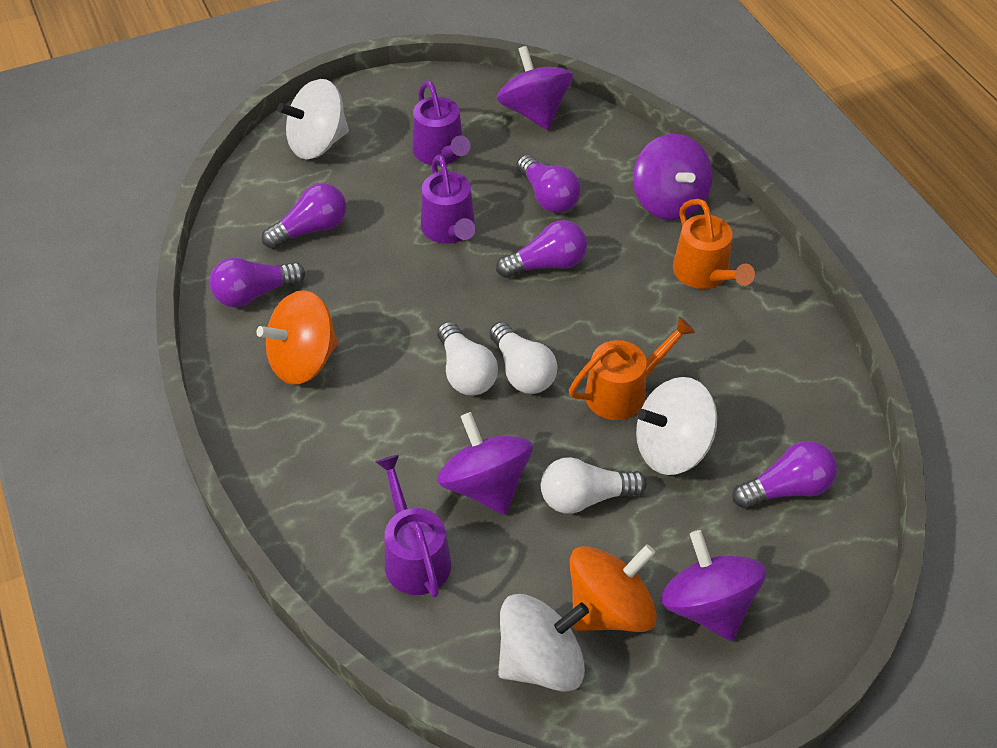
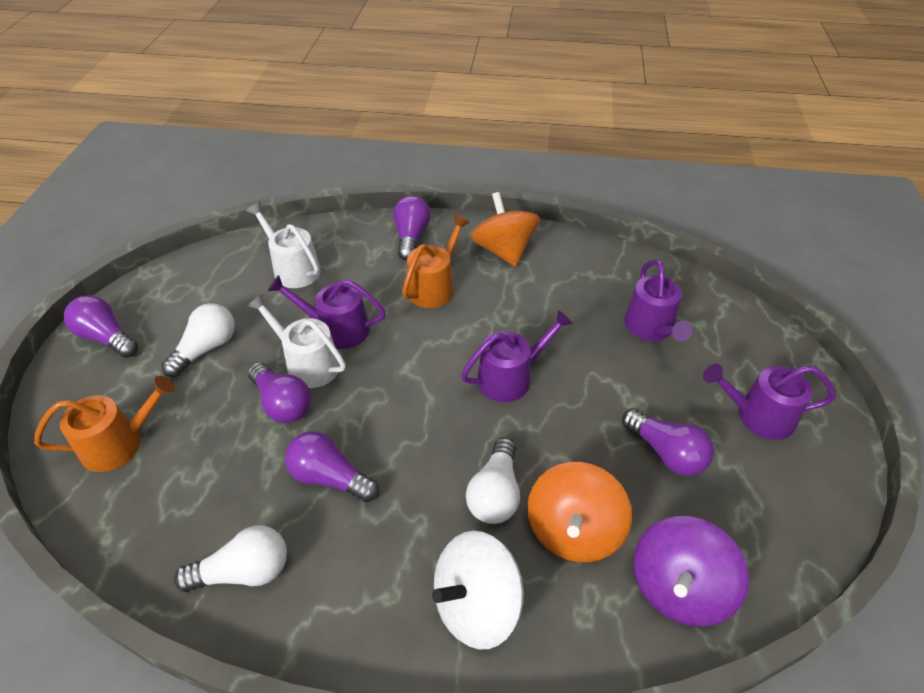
purple spinning top: [437,412,533,515] [497,46,573,130] [633,134,713,220] [660,530,766,641] = 4 -> [633,516,749,627] = 1
purple watering can: [376,455,451,598] [413,80,470,166] [421,155,475,244] = 3 -> [268,275,386,349] [461,310,573,402] [624,259,692,341] [703,364,836,440] = 4
white spinning top: [277,79,349,159] [498,594,589,692] [636,377,717,475] = 3 -> [432,530,523,649] = 1
white watering can: none = 0 -> [246,202,321,288] [247,294,346,388] = 2

